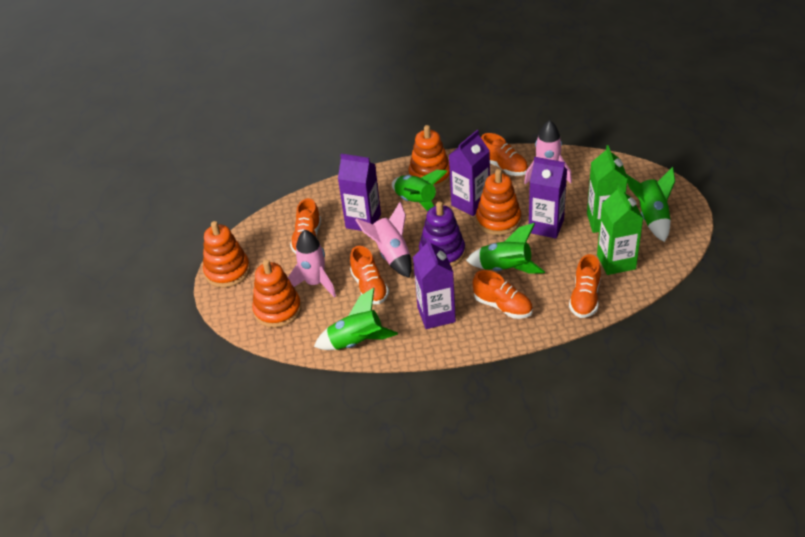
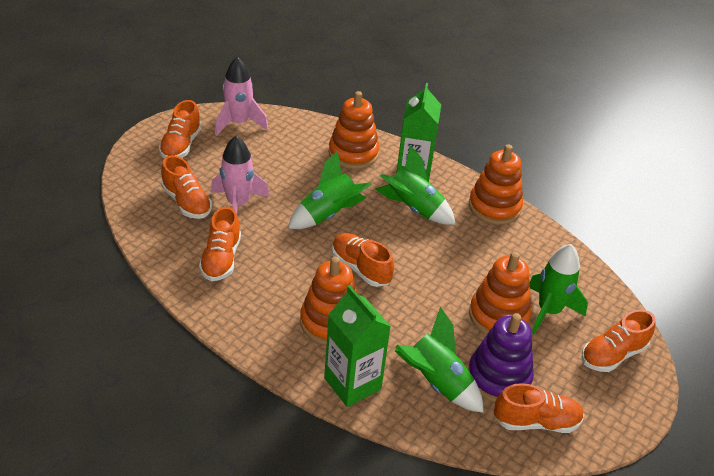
orange shoe: [290,198,321,254] [350,246,389,304] [472,270,533,319] [481,133,528,176] [569,254,601,318] = 5 -> [159,100,201,158] [161,156,212,219] [199,207,241,281] [332,233,394,287] [494,383,584,433] [582,310,656,372] = 6
pink rocket: [288,230,336,298] [355,202,412,278] [524,120,572,184] = 3 -> [211,136,270,214] [215,57,268,136] = 2
purple carton: [338,154,381,231] [413,238,456,329] [449,130,490,216] [529,157,567,239] = 4 -> none = 0

